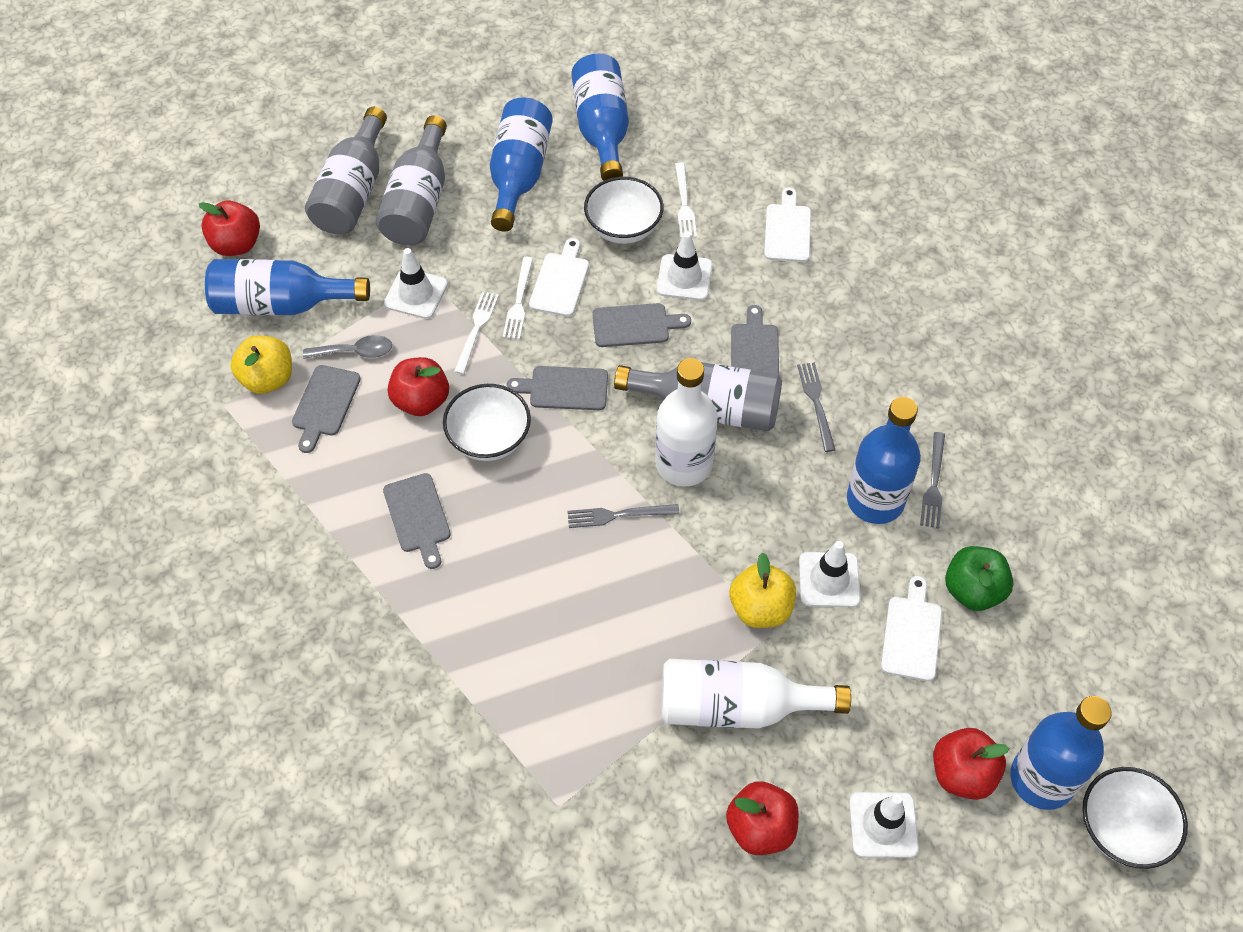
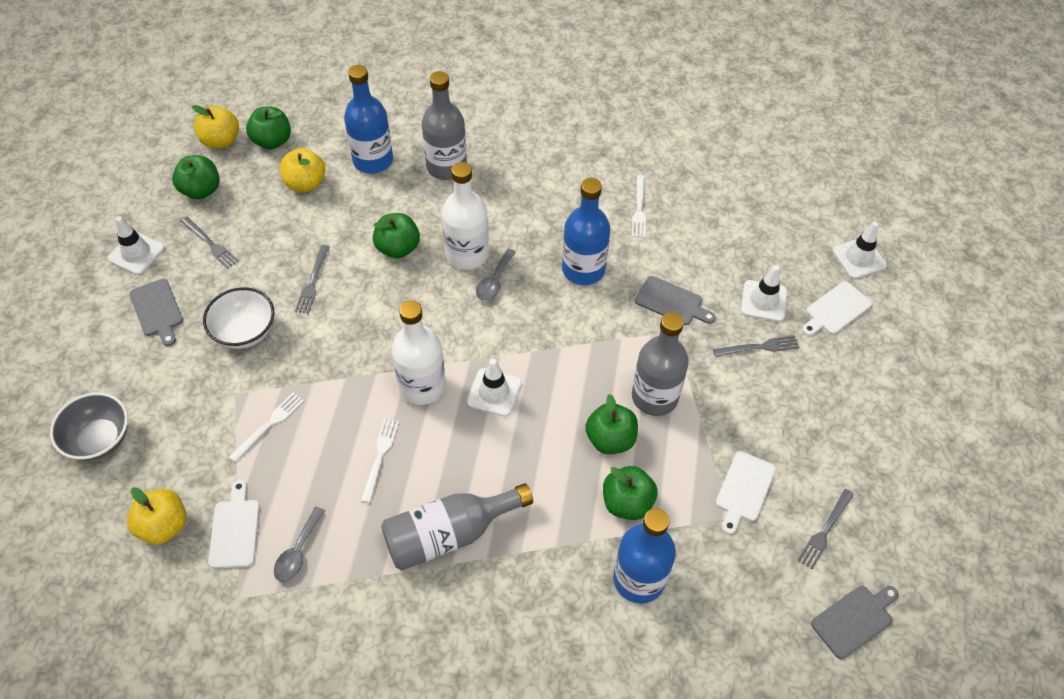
blue bottle: [205,259,370,315] [490,98,553,232] [571,53,629,181] [847,397,921,524] [1010,696,1112,810] = 5 -> [344,65,393,174] [562,178,610,285] [613,508,676,604] = 3
green apple: [945,546,1014,611] = 1 -> [172,155,220,200] [246,107,291,150] [373,213,420,259] [585,394,638,454] [603,466,658,520] = 5
grey bowl: none = 0 -> [50,392,128,461] = 1
grey cutting board: [292,365,361,453] [383,473,451,569] [506,366,608,410] [592,303,691,347] [731,305,779,375] = 5 -> [130,279,183,346] [635,276,716,325] [811,586,899,659] = 3
grey fork: [567,504,680,528] [797,362,835,452] [920,432,945,529] = 3 -> [181,217,239,269] [295,245,330,314] [713,335,799,357] [798,489,854,569] = 4
grey spoon: [303,335,392,359] = 1 -> [274,507,325,582] [476,249,516,301] = 2
red apple: [199,200,260,256] [388,357,449,416] [726,781,799,855] [933,728,1009,800] = 4 -> none = 0
white bowl: [443,384,531,461] [584,177,664,244] [1082,767,1188,869] = 3 -> [203,287,274,349] = 1
yellow apple: [230,335,292,394] [730,552,796,628] = 2 -> [127,487,187,545] [192,105,239,149] [280,148,325,192] = 3

